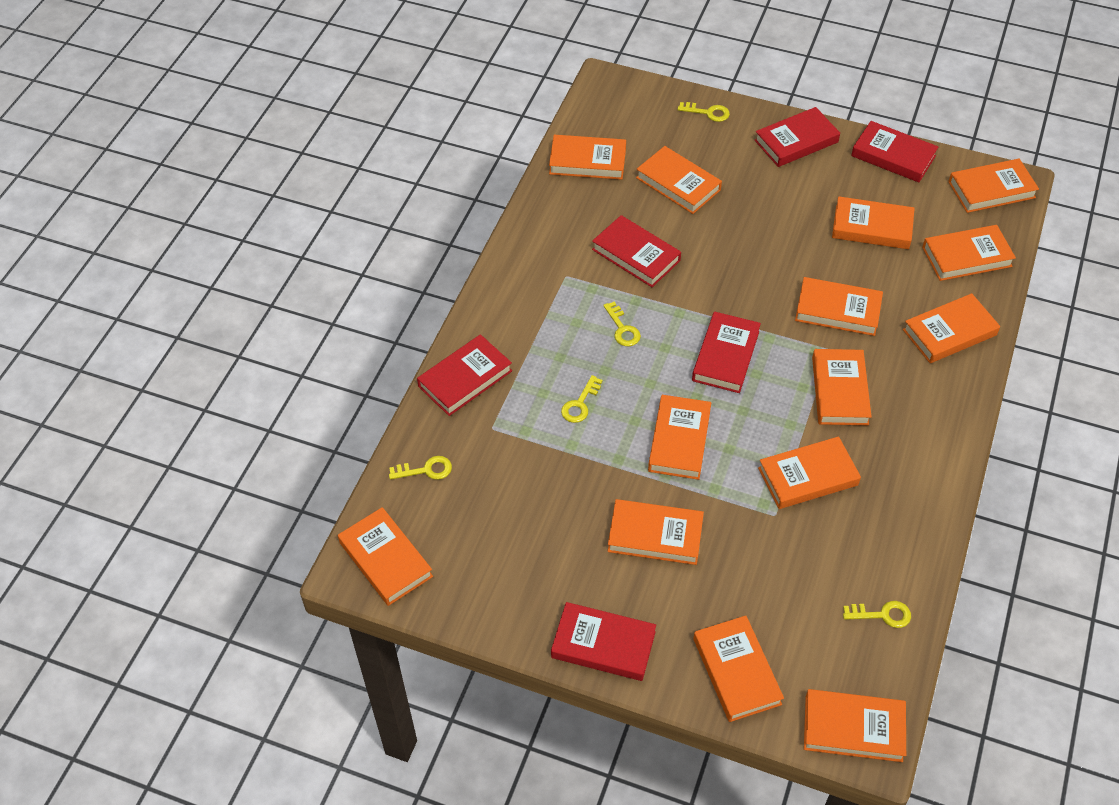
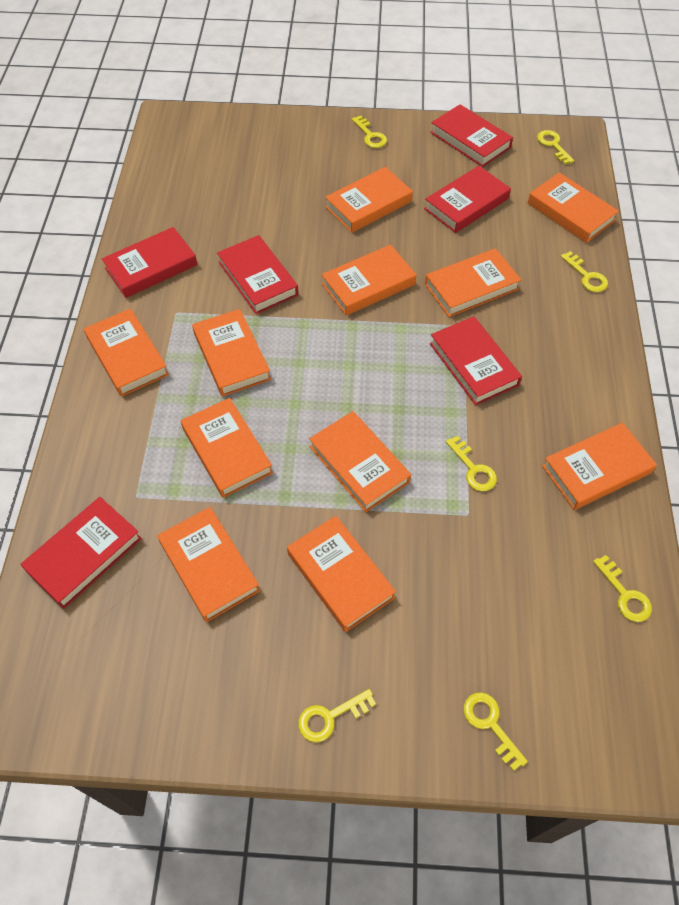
orange book: [338,507,433,606] [549,135,626,180] [608,499,704,565] [636,146,722,214] [648,395,711,480] [693,616,784,722] [758,436,861,509] [795,277,883,336] [804,689,906,762] [812,349,872,425] [832,196,915,249] [903,293,1000,363] [922,225,1016,281] [948,159,1039,213] = 14 -> [84,308,169,397] [157,507,260,622] [181,398,273,498] [192,309,271,397] [287,516,396,632] [309,411,411,512] [321,244,416,316] [325,167,413,233] [425,248,521,317] [528,173,619,243] [542,423,657,510] = 11
yellow key: [389,456,452,480] [561,375,603,423] [603,301,641,346] [678,102,730,122] [843,601,911,628] = 5 -> [298,689,376,742] [352,116,387,148] [446,436,497,491] [464,692,528,771] [537,130,574,165] [561,251,608,292] [593,555,652,622] = 7

